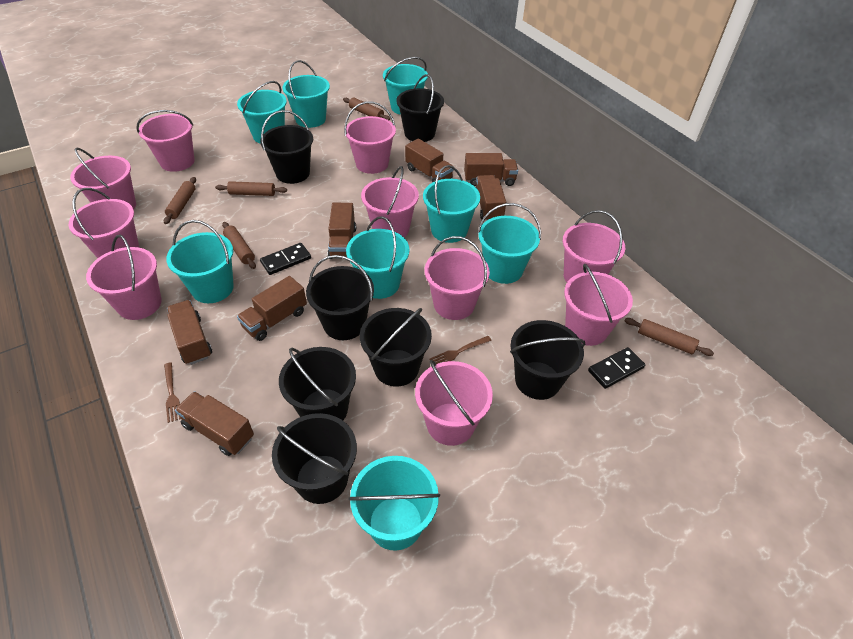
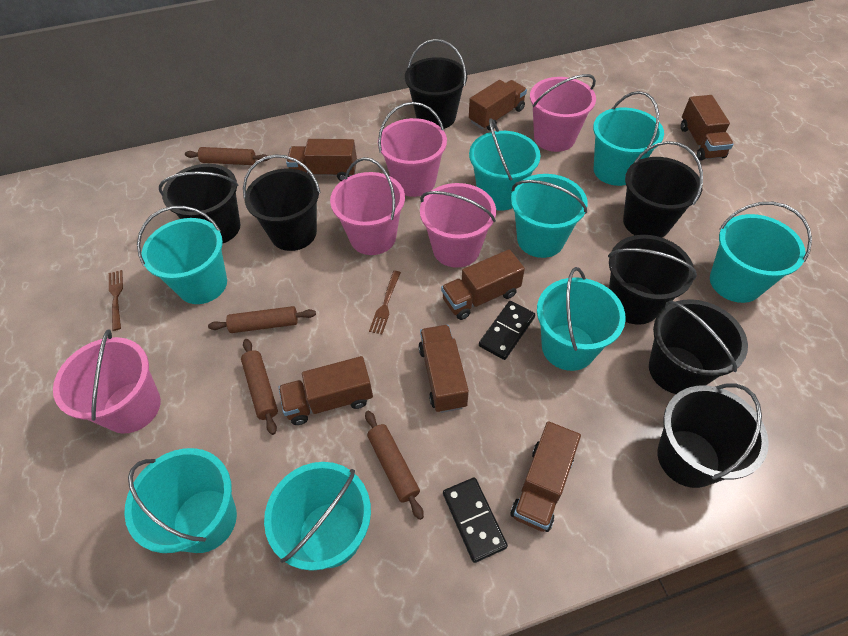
brown rolling pin: [164,177,196,224] [215,181,287,196] [222,222,256,269] [343,97,390,120] [624,318,714,356] = 5 -> [185,147,269,165] [208,306,316,333] [241,339,278,435] [365,411,424,520] = 4
pink bucket: [69,188,140,258] [70,148,136,210] [86,235,162,320] [136,110,195,172] [344,101,396,174] [361,166,419,237] [415,360,493,446] [425,236,490,320] [563,210,625,282] [564,264,633,346] = 10 -> [53,329,161,433] [330,157,405,255] [378,102,447,197] [420,183,496,268] [530,74,596,152] = 5

